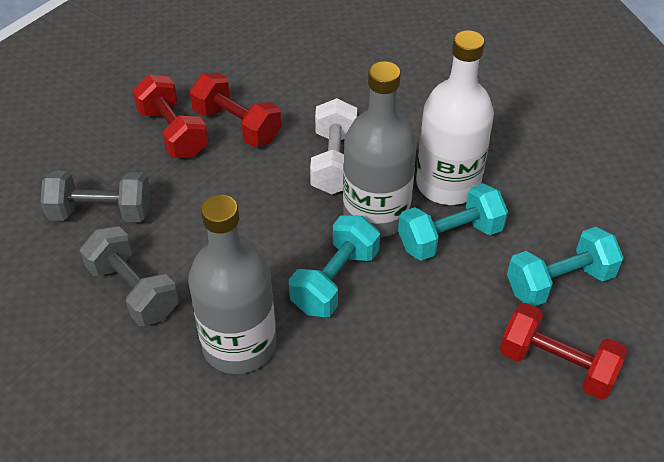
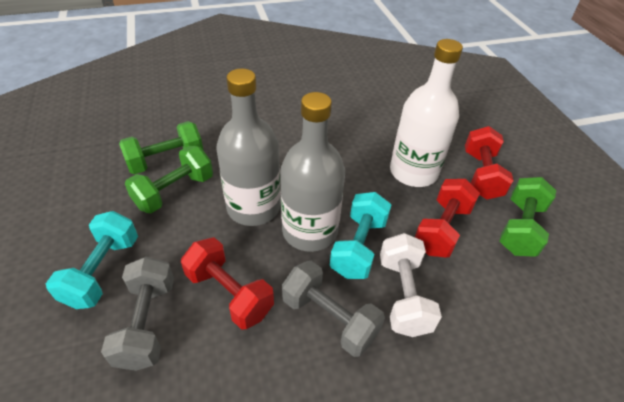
green dumbbell: none = 0 -> [119,121,204,174] [125,146,213,213] [499,177,556,257] = 3
turquoise dumbbell: [289,215,380,317] [398,183,508,261] [507,227,624,307] = 3 -> [46,211,138,309] [330,192,391,279] = 2

